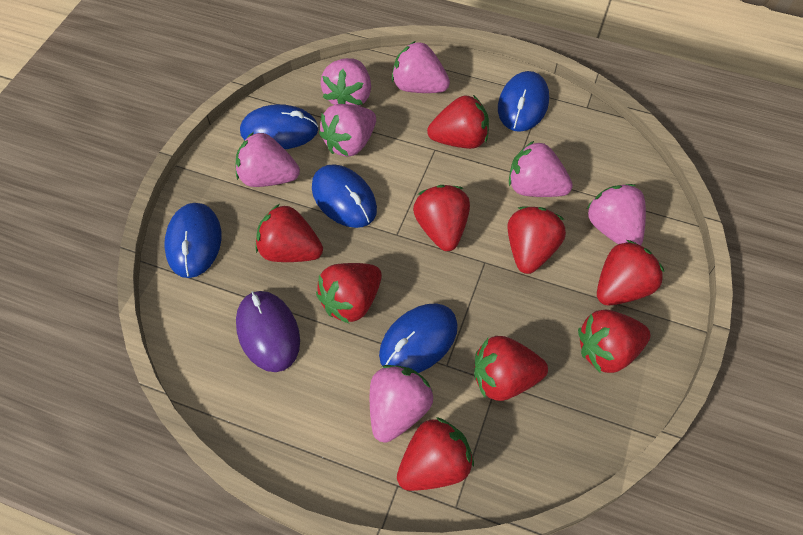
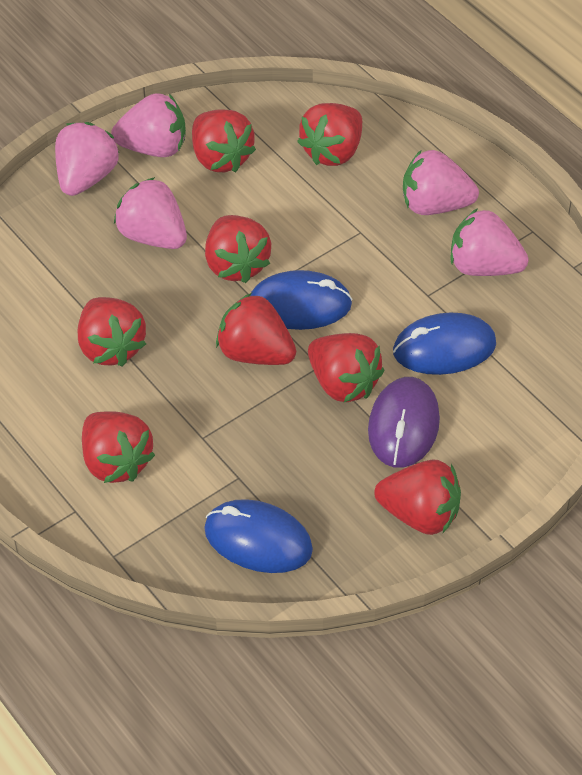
blue mouse: [164,203,221,278] [240,104,318,149] [312,164,377,228] [379,303,458,373] [498,71,549,132] = 5 -> [204,499,313,573] [250,270,353,330] [393,313,496,375] = 3
pink strawberry: [236,132,300,187] [319,104,376,157] [321,58,371,106] [370,365,433,443] [392,41,450,93] [509,141,573,197] [587,184,646,245] = 7 -> [55,122,119,196] [111,93,186,157] [114,177,187,249] [403,150,479,215] [451,208,529,276] = 5
red strawberry: [255,204,323,262] [316,263,382,324] [397,417,474,491] [413,185,470,251] [427,95,489,149] [474,336,548,401] [508,206,566,274] [578,310,651,373] [597,240,664,305] = 9 -> [78,297,146,367] [82,411,155,483] [192,109,256,172] [205,215,271,283] [216,293,296,365] [297,103,362,166] [308,333,384,402] [374,459,461,535] = 8

